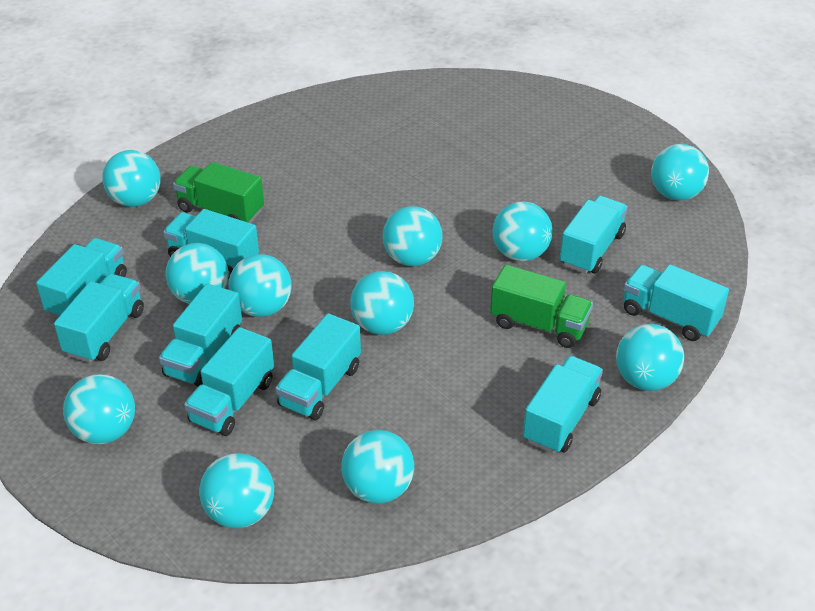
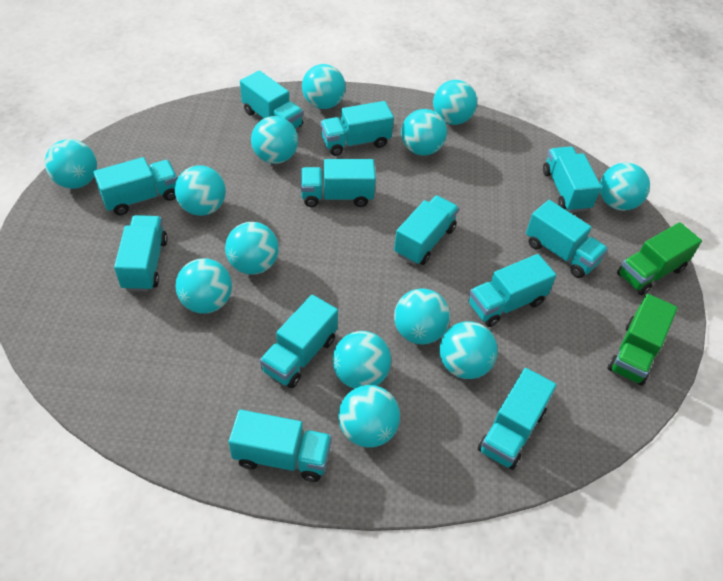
turquoise ball: [63,374,135,444] [102,150,161,207] [165,243,228,304] [199,453,274,529] [229,254,292,317] [341,430,414,504] [350,271,414,335] [382,206,443,266] [492,202,552,261] [616,324,684,391] [651,144,709,201] = 11 -> [45,139,97,189] [175,165,226,216] [176,259,232,314] [225,222,279,275] [251,116,298,164] [302,64,345,109] [332,331,391,389] [338,385,400,448] [394,289,450,345] [401,109,447,156] [433,80,477,125] [439,321,498,379] [600,163,650,211] = 13
turquoise truck: [36,238,127,318] [54,274,144,363] [159,284,242,387] [163,209,259,278] [184,327,274,436] [275,313,361,420] [523,356,603,453] [560,196,628,274] [624,264,729,341] = 9 -> [94,157,178,215] [114,215,168,291] [229,410,332,482] [240,70,303,129] [260,294,338,388] [301,159,376,207] [320,101,394,156] [394,196,459,265] [468,254,556,327] [478,368,556,470] [526,200,608,278] [543,147,601,212] = 12

